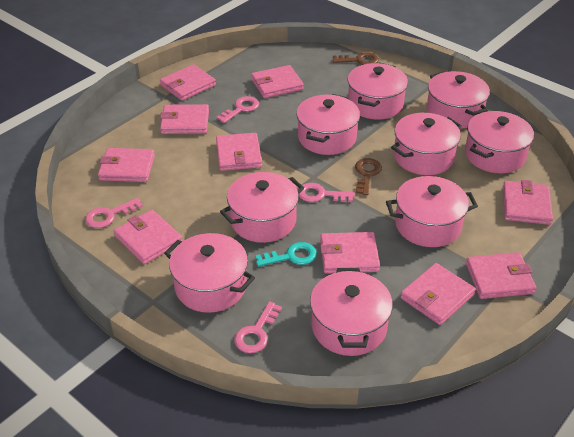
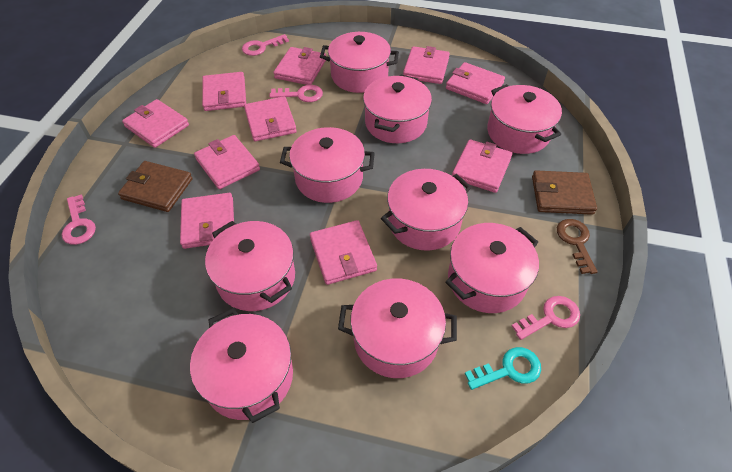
brown key: [332,52,379,65] [355,158,382,195] = 2 -> [557,219,598,274] = 1
brown wallet: none = 0 -> [118,161,193,212] [532,170,597,215] = 2

